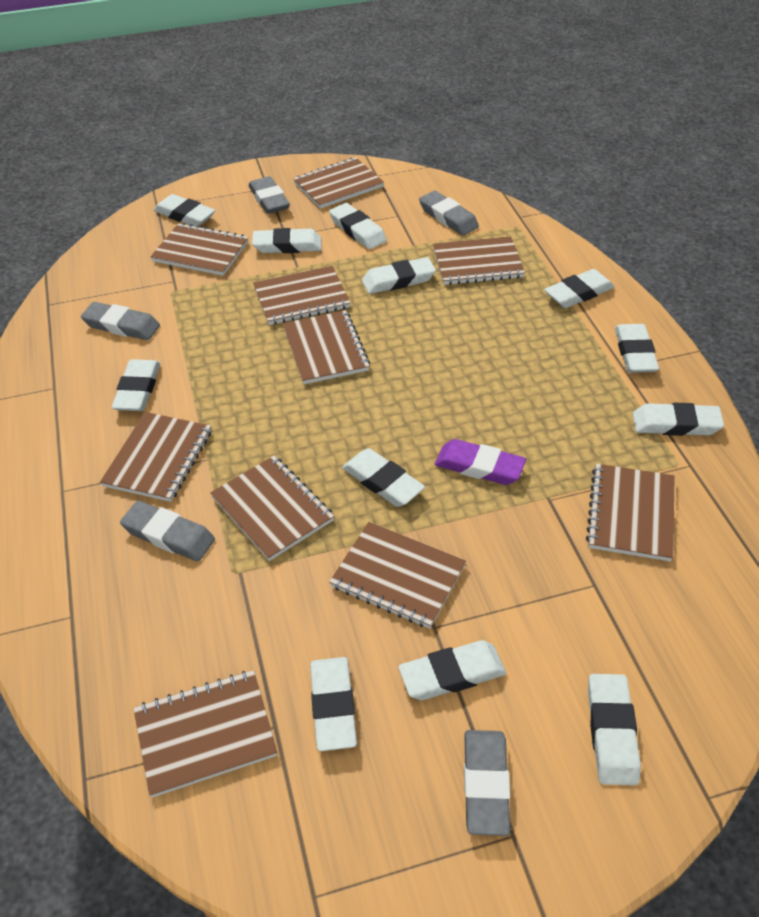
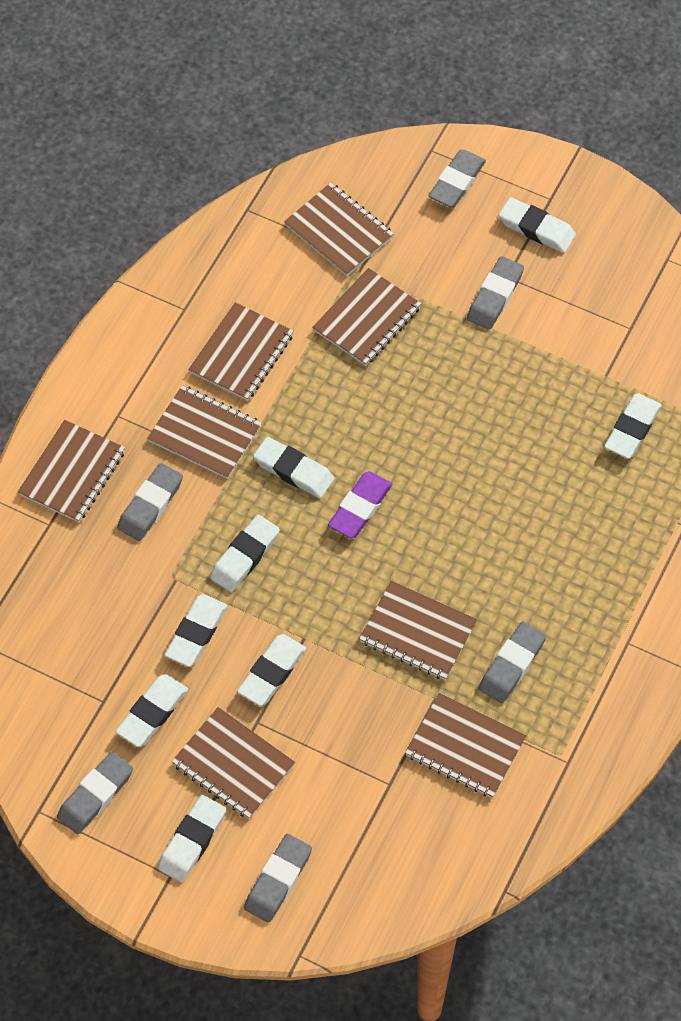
brown notebook: [100,412,211,502] [133,670,277,798] [150,223,249,276] [210,456,334,561] [253,266,351,325] [283,310,370,384] [293,157,384,209] [329,522,466,629] [433,236,525,285] [586,464,675,561] = 10 -> [18,420,125,522] [147,385,262,479] [172,707,295,819] [188,302,294,401] [284,183,394,276] [312,268,422,366] [359,581,477,680] [405,693,526,798] = 8
grey eraser: [81,302,160,340] [120,501,215,561] [249,176,290,214] [419,191,479,235] [464,730,511,836] = 5 -> [57,752,133,834] [117,463,183,541] [244,834,312,923] [428,149,486,207] [467,256,524,330] [479,622,546,703] = 6
white eraser: [112,359,160,411] [154,194,215,227] [252,228,321,253] [310,657,357,751] [329,203,387,249] [342,448,425,507] [362,257,436,294] [399,640,506,700] [544,269,614,308] [588,674,641,785] [615,324,659,373] [633,403,724,436] = 12 -> [115,674,188,747] [158,795,226,882] [165,594,227,667] [210,515,280,592] [237,634,306,706] [253,437,334,498] [499,197,576,253] [604,393,662,459] = 8

